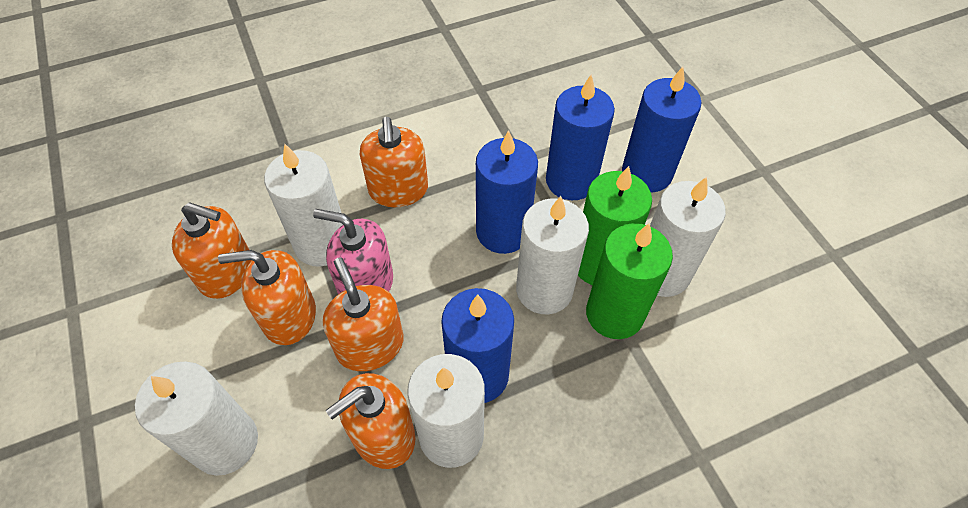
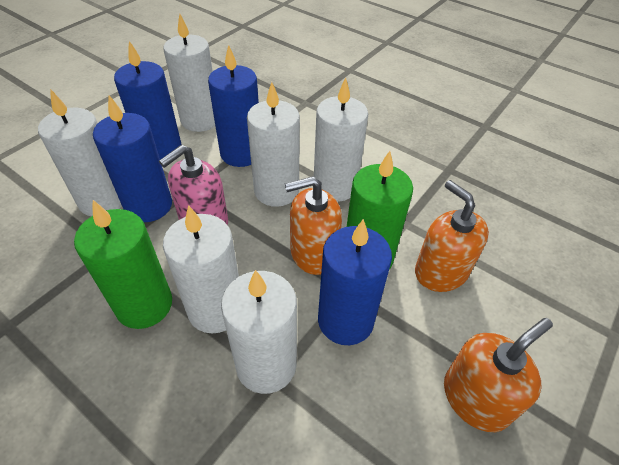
orange soap dispenser: [172,203,252,299] [218,250,316,345] [323,257,404,371] [326,373,415,469] [360,117,428,207] = 5 -> [285,176,342,275] [415,180,489,292] [444,318,553,432] = 3
white candle: [135,362,258,476] [264,144,343,267] [407,354,485,468] [516,196,589,315] [650,177,726,297] = 5 -> [38,89,122,216] [163,14,215,132] [163,205,239,333] [221,270,297,394] [247,82,300,207] [314,78,368,202] = 6

